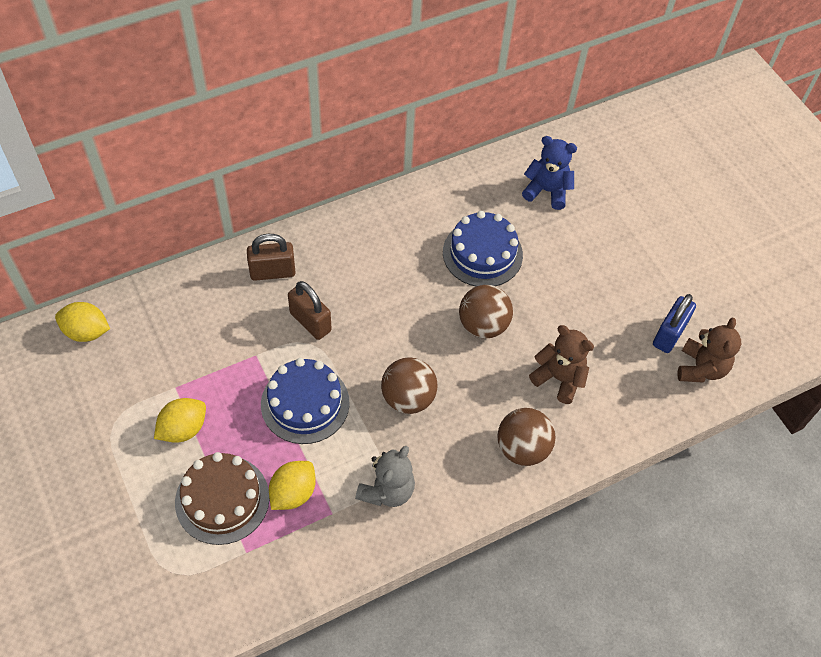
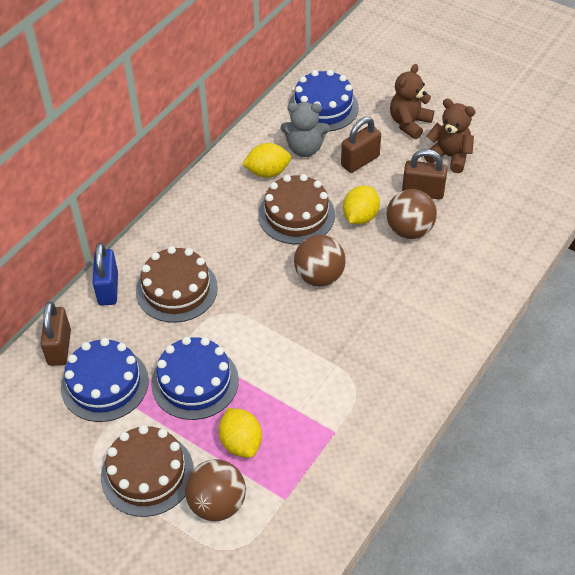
blue cake: [261,358,350,444] [443,211,523,286] = 2 -> [61,338,149,422] [151,337,239,420] [288,70,359,132] = 3
blue teddy bear: [522,136,577,210] = 1 -> none = 0
brown cake: [175,452,269,545] = 1 -> [101,425,194,517] [136,246,218,323] [258,174,335,244] = 3
brown padlock: [247,234,296,281] [288,281,332,340] = 2 -> [40,302,71,366] [341,117,381,173] [402,149,448,199] = 3

